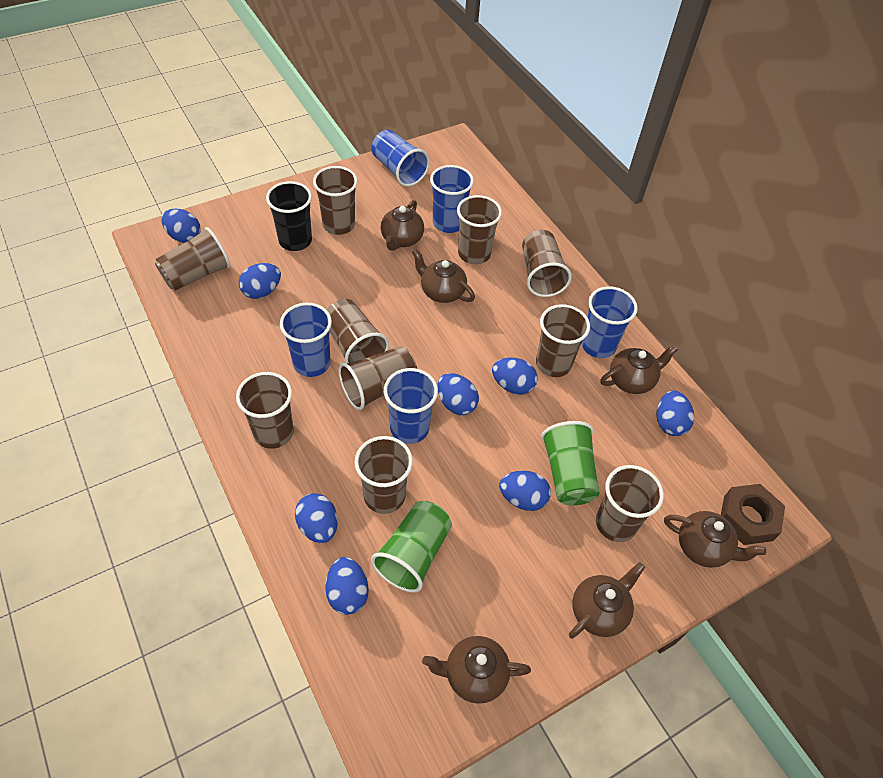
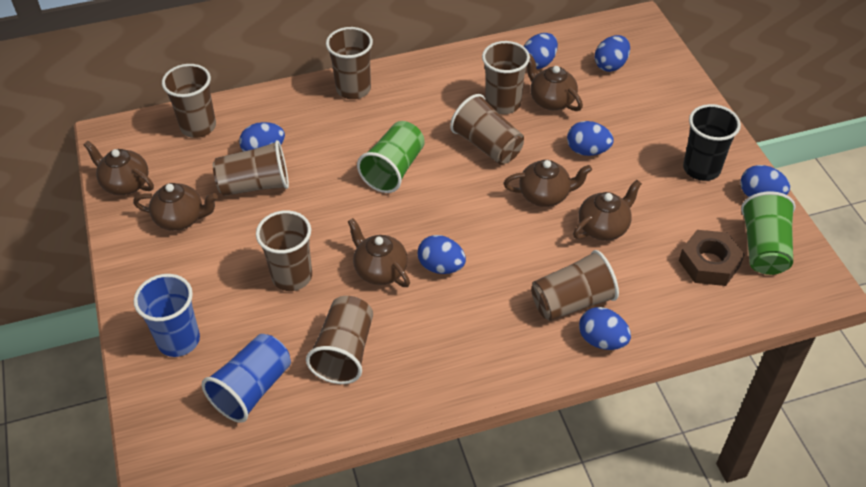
blue cup: [280,303,332,377] [371,130,430,187] [384,368,438,444] [430,165,474,233] [581,286,638,358] = 5 -> [134,274,200,357] [202,334,291,423] = 2
blue egg: [161,209,200,243] [239,263,281,299] [295,493,338,543] [325,557,369,615] [437,373,479,415] [492,358,538,395] [499,471,551,511] [657,390,694,436] = 8 -> [239,122,285,152] [418,235,466,274] [524,33,558,69] [567,121,614,156] [579,307,631,350] [595,35,630,72] [740,165,790,197] = 7
brown cup: [155,227,231,291] [236,372,294,449] [313,166,358,235] [326,299,389,363] [338,346,417,410] [355,436,413,514] [457,195,502,264] [522,230,572,297] [536,304,590,377] [596,465,664,542] = 10 -> [162,64,216,138] [213,140,289,196] [256,210,312,291] [306,296,373,384] [326,27,373,99] [450,94,524,165] [482,41,530,114] [531,250,619,321] = 8

